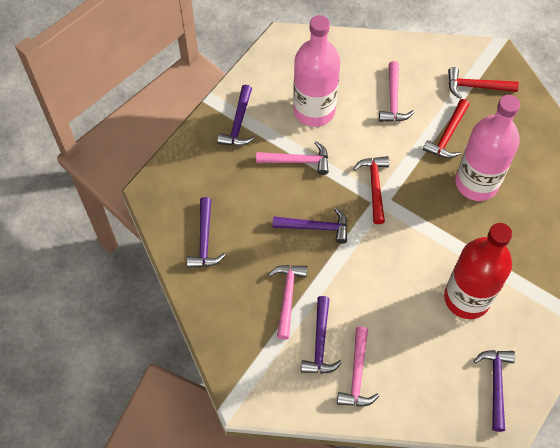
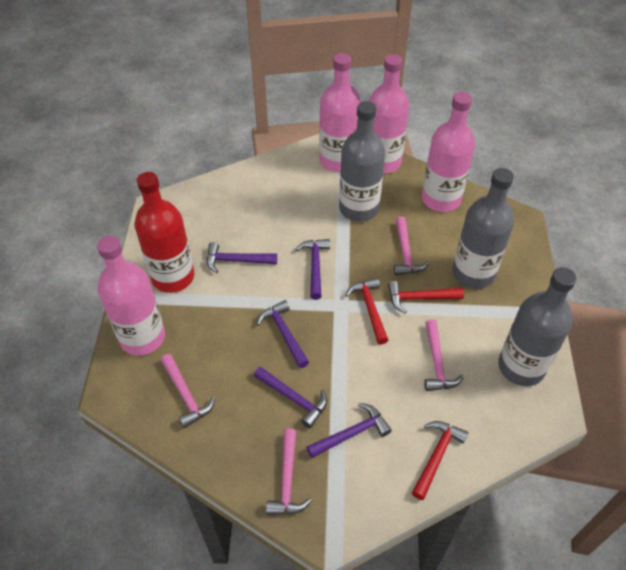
grey bottle: none = 0 -> [339,101,385,222] [452,168,514,289] [498,267,577,386] = 3
pink bottle: [293,15,340,127] [455,95,520,201] = 2 -> [97,236,165,356] [319,53,361,172] [369,54,409,174] [422,92,475,212] = 4

